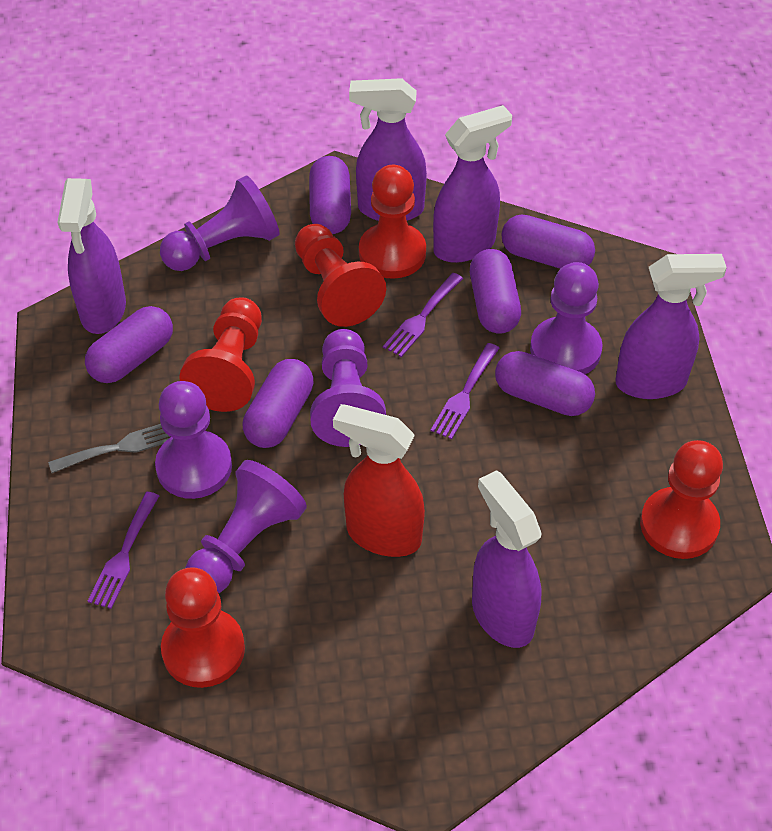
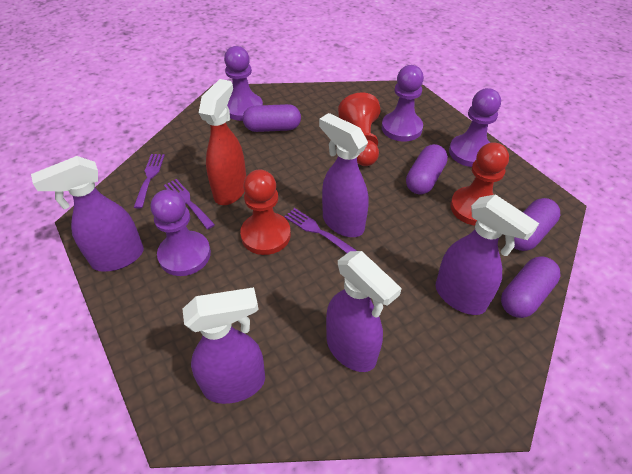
grey fork: [48,424,170,473] = 1 -> none = 0
purple capsule: [85,306,173,383] [243,359,313,448] [309,156,351,234] [470,249,521,334] [495,351,595,416] [501,214,595,269] = 6 -> [243,104,301,132] [406,144,448,194] [501,256,560,318] [514,198,560,251] = 4
purple pawn: [155,381,232,499] [160,175,279,271] [185,460,307,593] [310,329,386,447] [530,262,603,374] = 5 -> [151,189,211,276] [224,46,263,121] [382,65,424,142] [449,88,501,167] = 4
red pawn: [161,567,245,688] [179,297,262,412] [295,224,386,327] [359,165,426,279] [640,440,723,559] = 5 -> [240,170,291,255] [338,92,381,166] [450,142,509,226] = 3

